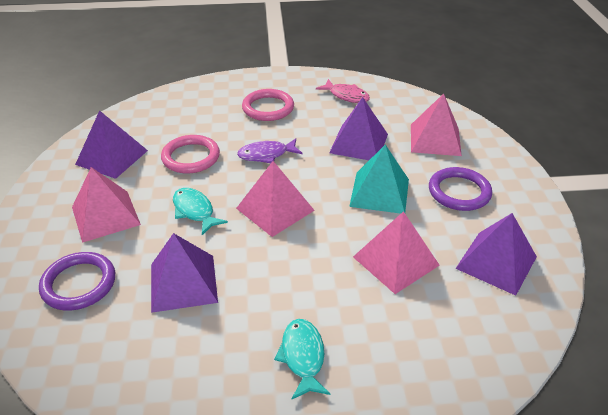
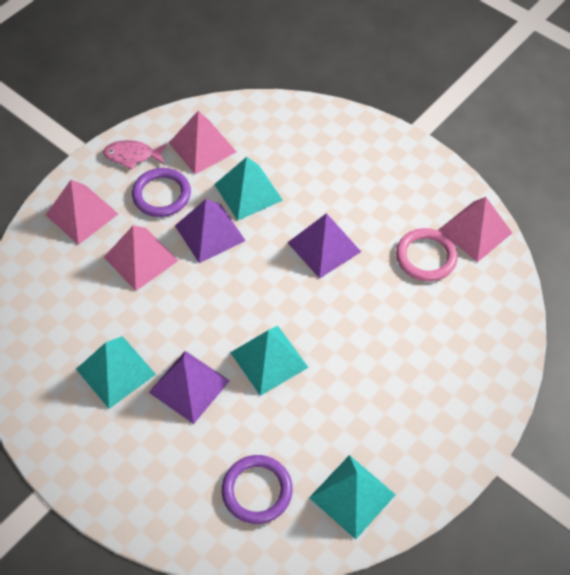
pink ring: [161,135,220,173] [242,89,294,121] = 2 -> [396,228,458,281] = 1
purple fish: [237,139,303,163] = 1 -> none = 0
purple pyramid: [75,110,148,179] [151,233,218,313] [329,97,388,160] [455,213,537,296] = 4 -> [149,351,229,424] [175,199,246,263] [287,213,361,279] = 3
turquoise fish: [173,188,228,235] [274,319,330,400] = 2 -> none = 0
turquoise pyramid: [349,145,409,214] = 1 -> [76,336,156,409] [214,157,283,220] [230,326,309,396] [309,455,396,539] = 4

